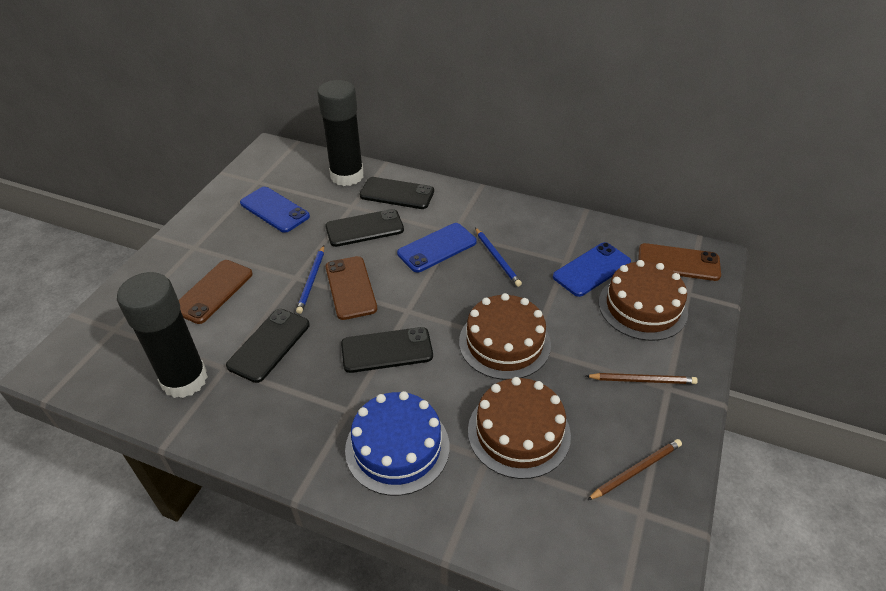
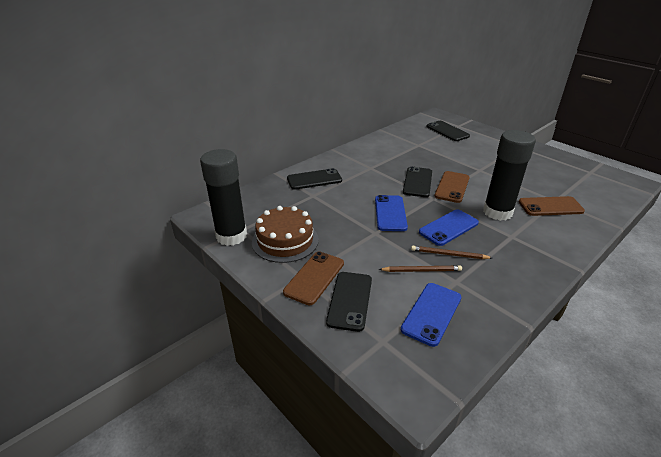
blue cake: [345,391,450,496] = 1 -> none = 0
blue pencil: [296,245,324,314] [475,228,522,287] = 2 -> none = 0
brown cake: [459,293,551,380] [468,377,571,479] [599,260,688,341] = 3 -> [252,206,319,263] = 1

